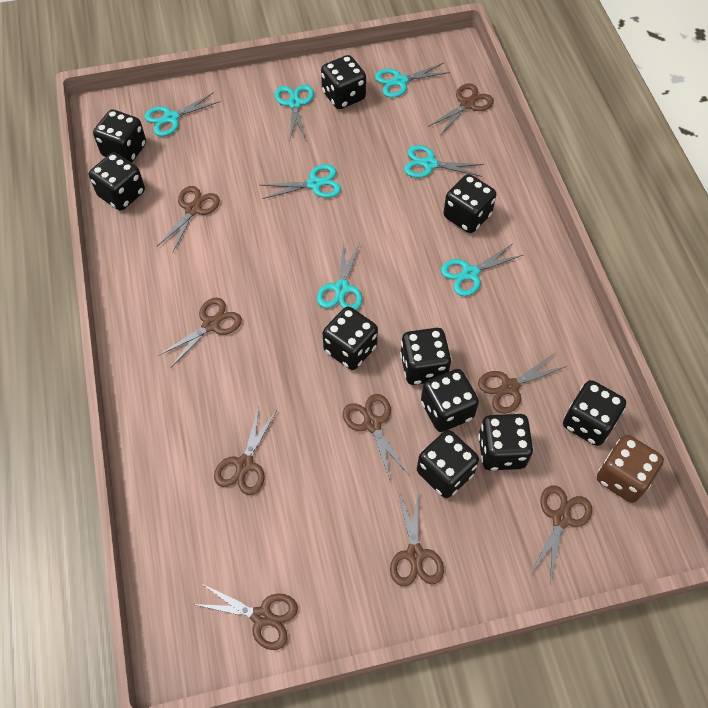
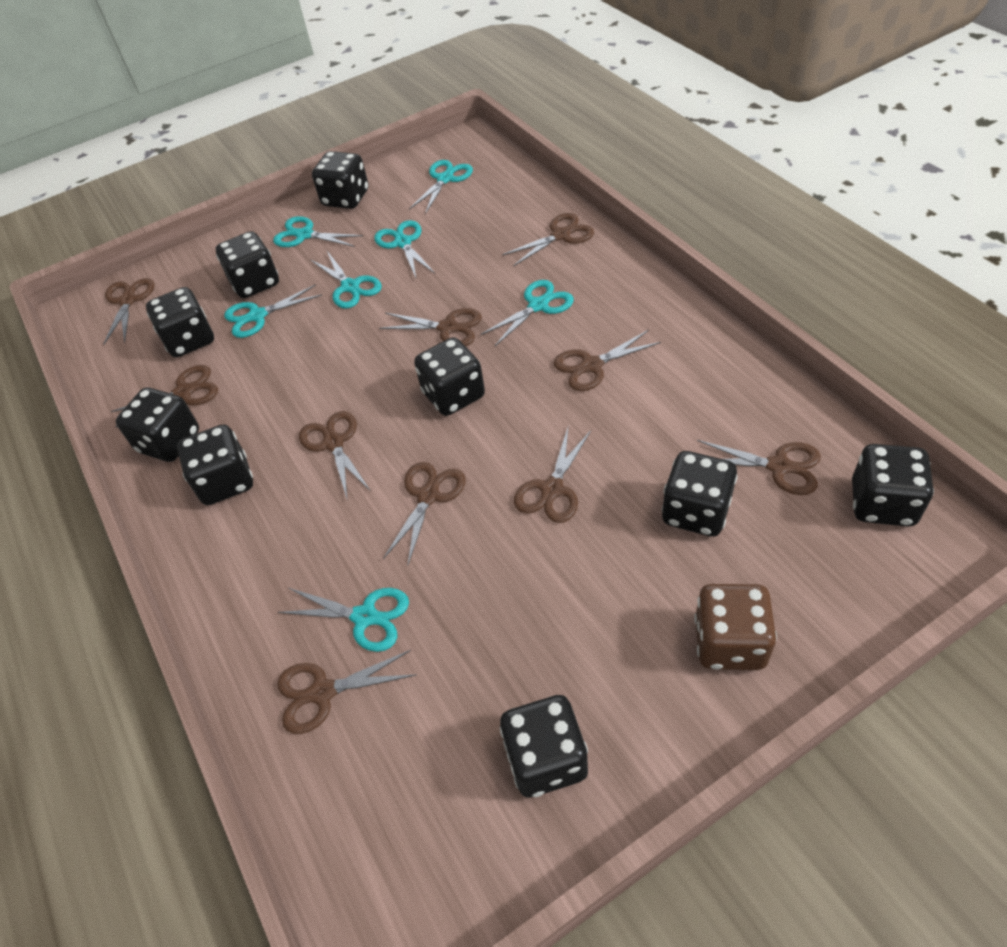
black dice: [89,152,145,211] [93,109,146,163] [321,55,366,109] [323,307,378,370] [400,328,451,385] [417,430,479,498] [421,369,479,432] [444,174,496,233] [478,414,533,471] [563,380,626,446] = 10 -> [116,388,199,462] [146,287,214,357] [177,424,253,505] [215,231,279,298] [312,151,368,209] [414,337,485,416] [500,695,588,798] [662,451,738,537] [852,444,934,527] = 9
brown scissors: [157,186,220,253] [158,298,242,367] [192,584,298,650] [214,406,277,495] [343,394,409,480] [390,488,444,586] [428,83,494,136] [478,352,567,414] [530,485,592,584] = 9 -> [104,278,154,344] [111,365,218,427] [277,650,416,734] [299,411,371,501] [379,308,482,346] [383,462,466,564] [502,213,594,266] [514,428,591,523] [554,330,661,391] [697,440,821,495] = 10

